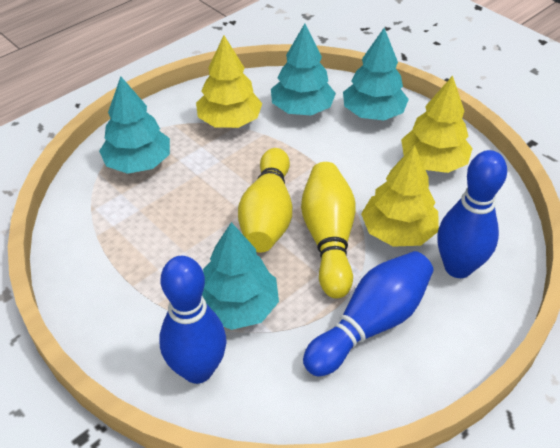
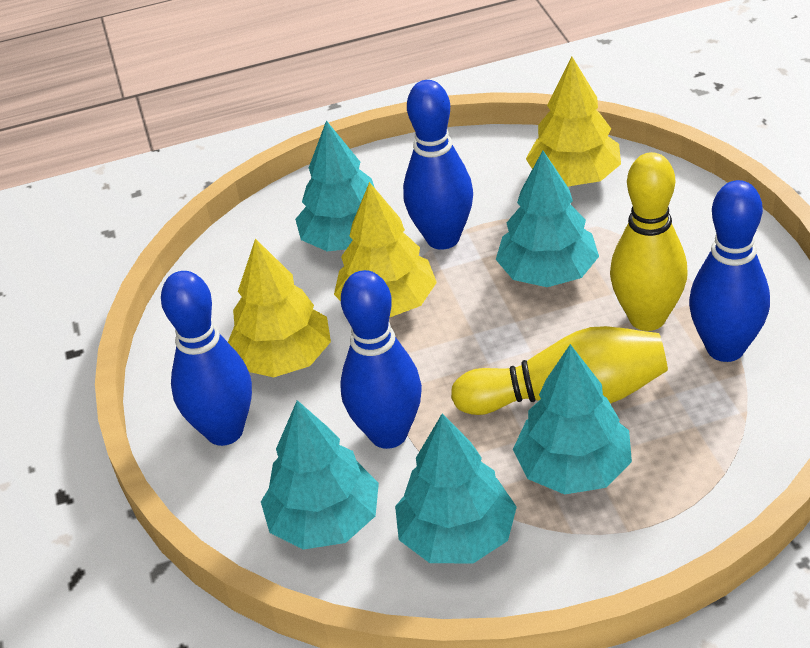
blue bowling pin: [159,256,226,384] [303,251,433,377] [437,150,507,278] = 3 -> [161,271,252,446] [340,270,422,449] [403,80,473,250] [689,180,770,362] = 4
turquoise tree: [99,76,170,174] [202,222,279,330] [271,24,336,115] [343,28,409,120] = 4 -> [261,400,379,550] [295,120,375,251] [395,414,517,564] [496,151,599,287] [513,344,632,495] = 5

